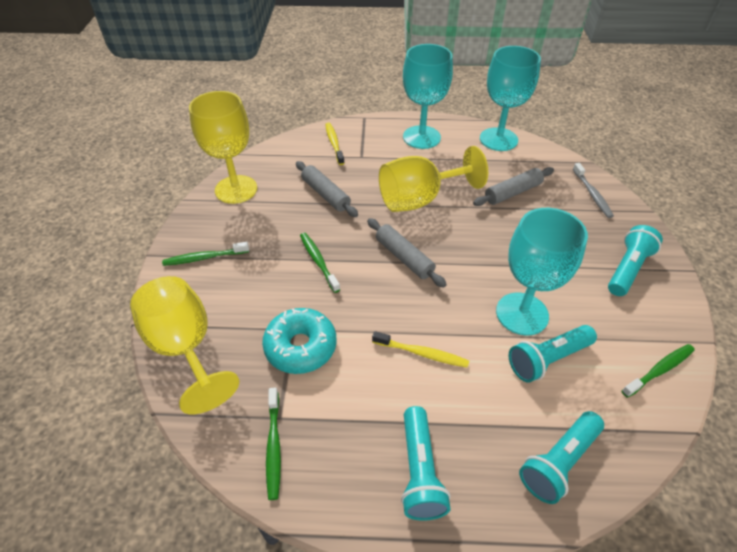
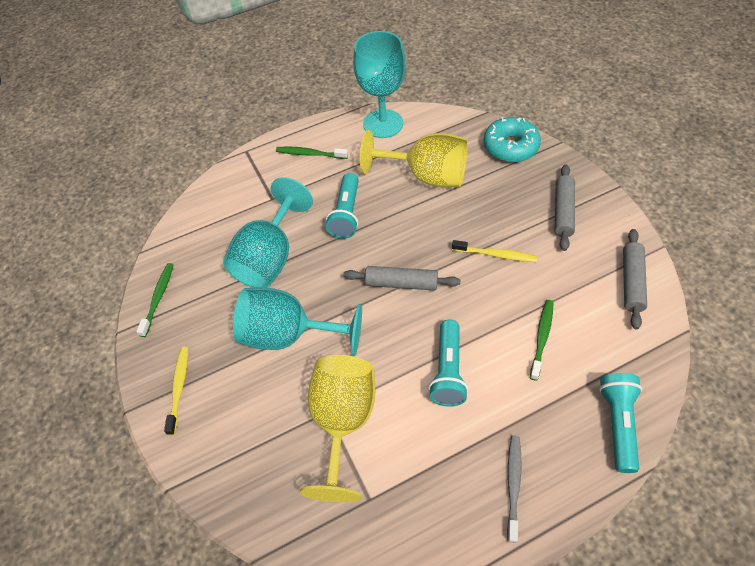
green toothbrush: [162,242,249,266] [266,387,281,500] [300,233,340,293] [621,344,695,398] = 4 -> [136,263,174,337] [276,147,348,159] [530,300,554,381] = 3
turquoise flashlight: [401,406,450,521] [509,325,597,383] [519,411,604,504] [608,225,663,296] = 4 -> [326,173,359,239] [428,319,468,407] [599,373,642,473] = 3
yellow goblet: [130,276,239,414] [189,91,257,204] [379,146,488,212] = 3 -> [300,355,375,502] [360,130,468,187] = 2

